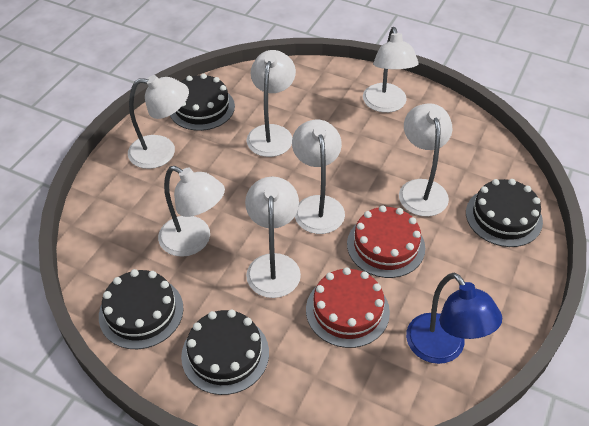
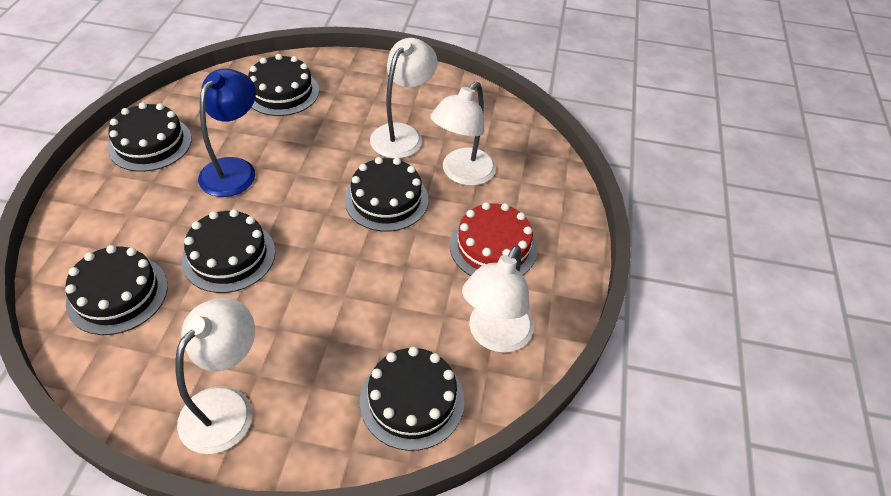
black cake: [99,269,183,349] [170,73,235,131] [181,309,269,395] [466,179,543,247] = 4 -> [65,245,168,335] [108,102,192,172] [182,209,275,293] [248,54,319,116] [345,157,429,232] [360,347,465,451] = 6
red cake: [306,267,390,348] [347,205,425,278] = 2 -> [450,202,537,276] = 1
white lamp: [128,75,189,169] [158,166,225,257] [245,177,301,298] [246,50,296,157] [292,120,345,234] [363,27,419,113] [399,103,452,217] = 7 -> [175,298,255,454] [370,38,438,159] [430,82,496,186] [462,245,534,353] = 4

